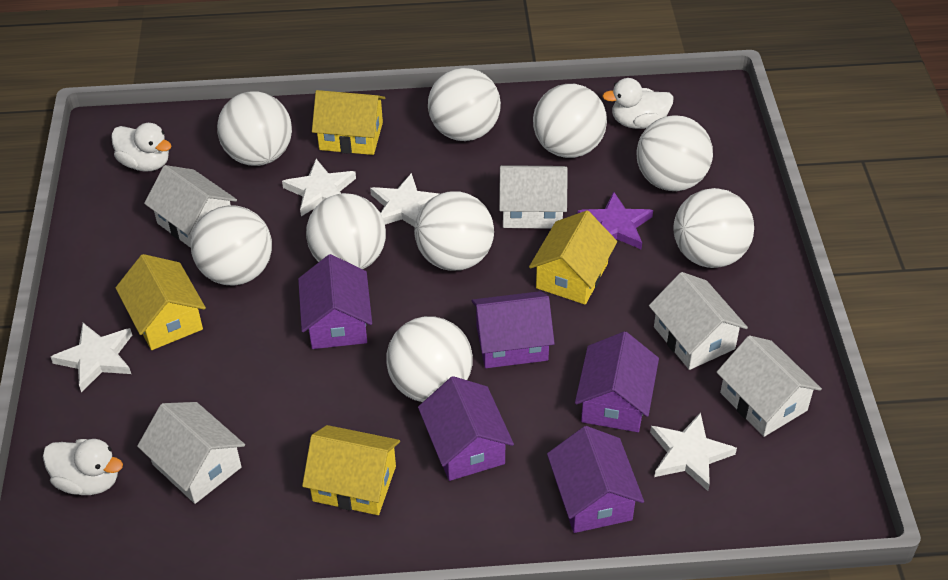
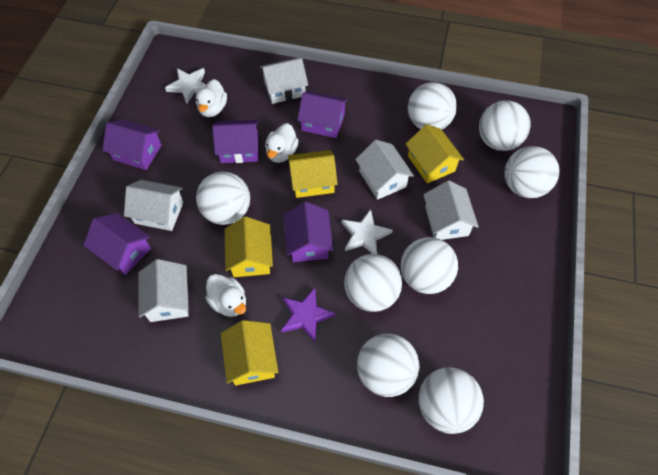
white ball: [191,205,272,286] [217,91,292,166] [306,193,386,269] [386,316,473,402] [414,191,494,271] [428,68,501,141] [533,84,607,158] [636,115,713,191] [673,188,754,268] = 9 -> [196,172,250,225] [344,254,402,312] [357,334,419,397] [401,237,458,294] [408,82,457,129] [419,367,484,434] [479,100,531,151] [504,146,559,198] = 8
white star: [51,323,132,392] [282,159,356,216] [370,173,439,227] [650,412,737,491] = 4 -> [165,68,206,104] [342,209,393,254] = 2

